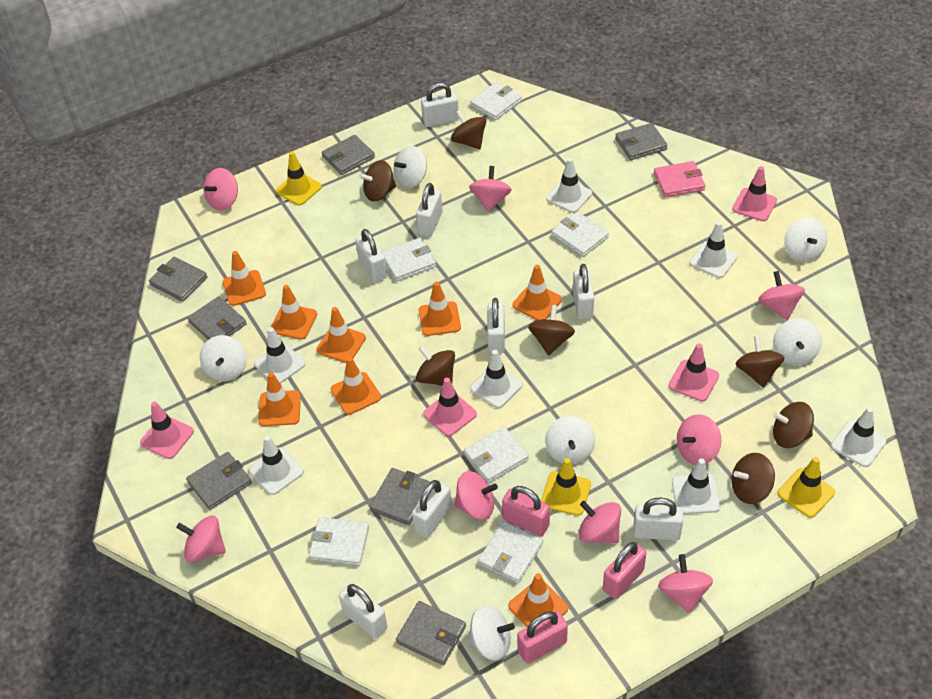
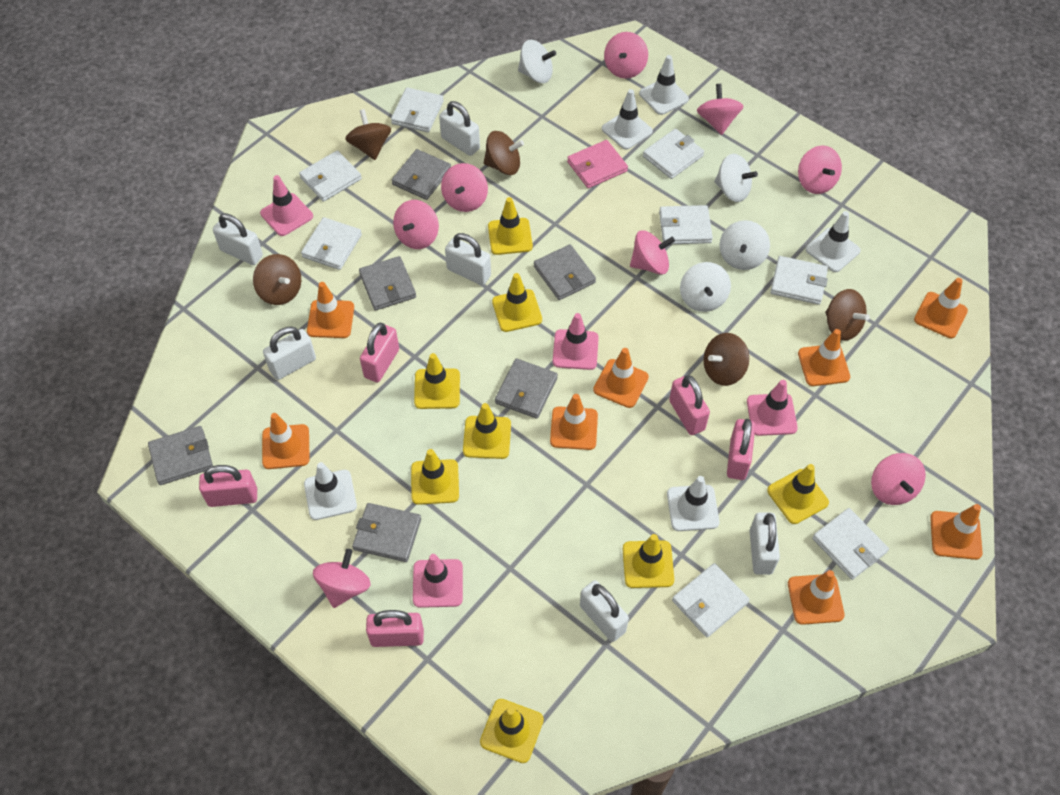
brown spinning top: [359,160,396,202] [416,345,455,386] [451,110,486,149] [528,305,575,355] [732,453,775,504] [736,336,785,388] [773,402,814,448] = 7 -> [253,254,301,305] [345,109,391,160] [484,131,524,175] [703,333,749,386] [825,289,870,341] = 5
grey wallet: [149,257,208,302] [186,452,252,510] [188,296,247,340] [322,135,375,175] [369,468,430,525] [396,601,466,665] [615,123,668,160] = 7 -> [148,426,213,485] [352,503,421,562] [359,256,416,311] [392,149,451,200] [495,358,558,419] [534,244,596,300] = 6
pink padlock: [502,486,550,536] [517,611,568,664] [603,542,646,599] = 3 -> [199,465,257,507] [360,323,399,382] [366,610,424,647] [669,375,710,435] [727,419,755,480] = 5
white padlock: [339,584,388,639] [355,229,387,282] [412,480,452,538] [416,183,443,236] [421,83,459,127] [487,298,505,354] [573,264,594,319] [633,498,683,540] = 8 -> [213,213,263,265] [263,327,316,380] [439,101,480,156] [445,233,491,285] [580,580,629,642] [750,512,780,575] = 6
white spinning top: [200,335,247,381] [394,146,427,188] [468,605,515,661] [545,416,595,464] [773,319,822,366] [784,217,828,262] = 6 -> [518,40,556,83] [680,262,731,312] [714,154,758,202] [719,220,770,270] = 4
white traffic cone: [249,436,304,495] [254,327,305,383] [470,350,523,408] [546,158,592,213] [672,458,721,514] [689,222,738,278] [831,407,886,467] = 7 -> [304,462,357,520] [602,89,653,150] [639,55,689,115] [667,476,720,531] [806,211,861,272] = 5
white wallet: [309,517,369,566] [382,238,436,281] [464,427,529,483] [470,82,522,120] [478,521,543,583] [552,212,609,257] = 6 -> [299,150,362,202] [301,217,362,270] [391,87,444,132] [643,129,704,179] [659,205,713,244] [672,563,750,637] [771,256,828,305] [812,508,889,580] = 8
yellow traffic cone: [276,151,322,205] [541,458,591,516] [777,457,835,518] = 3 -> [411,449,459,505] [414,353,460,409] [463,403,511,459] [480,699,544,763] [488,197,533,255] [492,273,542,332] [623,534,674,588] [767,464,829,524] = 8

